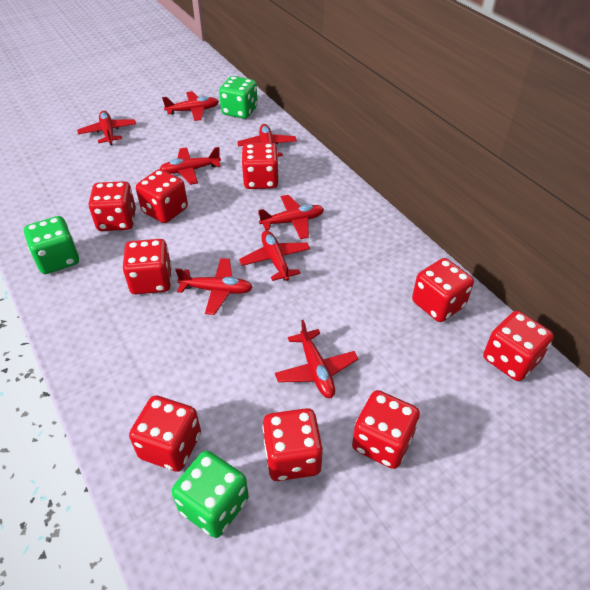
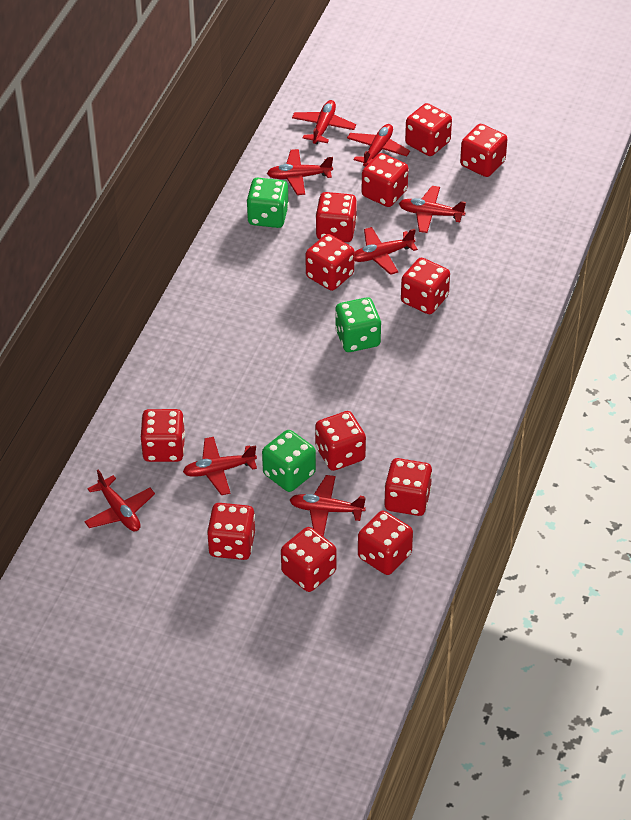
red dice: [89,181,136,231] [122,239,172,294] [129,396,201,472] [136,169,188,223] [242,143,279,189] [263,408,323,481] [352,390,420,469] [412,258,474,322] [483,311,554,381] = 9 -> [141,409,185,462] [207,503,255,560] [281,527,337,592] [305,234,355,291] [315,411,366,471] [316,192,357,242] [358,511,413,575] [362,153,408,207] [384,458,432,516] [401,258,450,314] [405,103,452,156] [460,124,507,177] = 12

